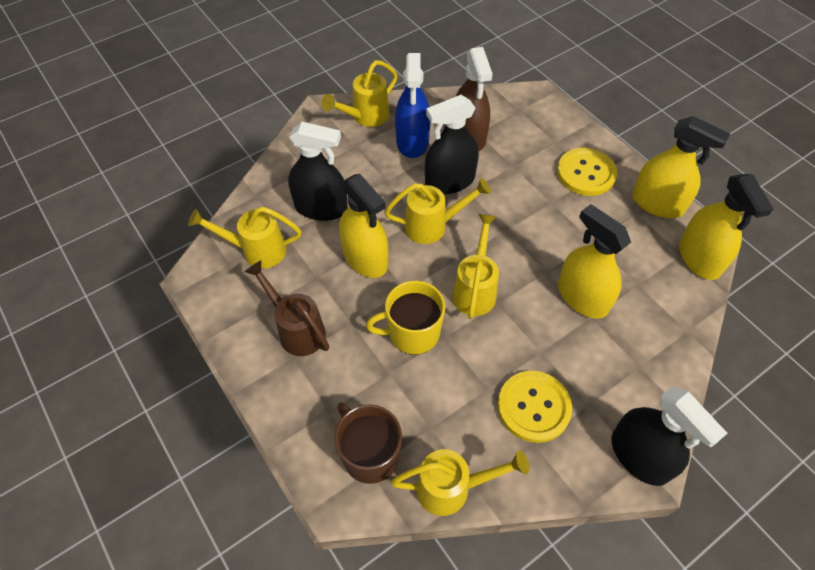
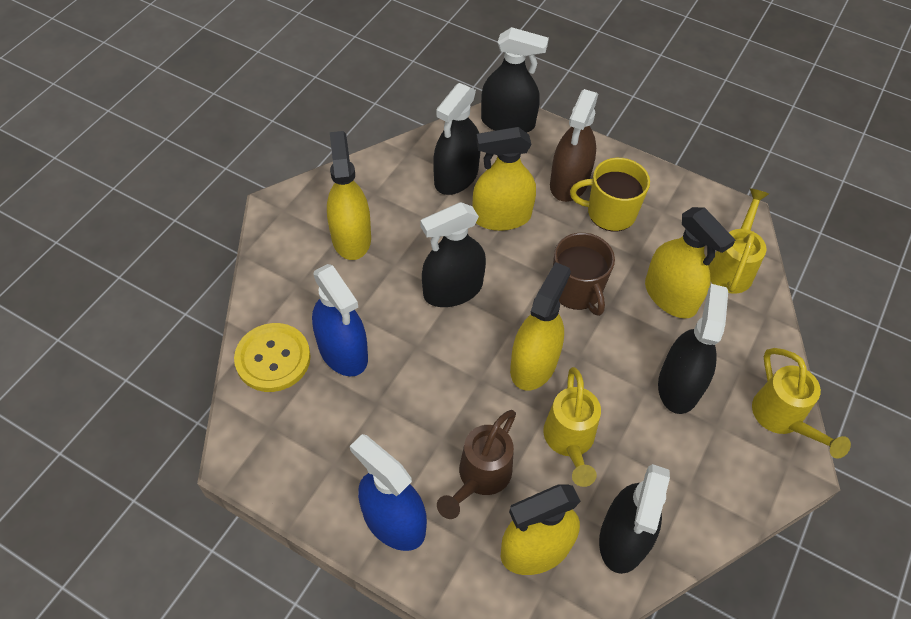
black spray bottle: [288,122,348,221] [425,95,479,194] [612,386,727,486] = 3 -> [421,202,486,307] [433,83,481,195] [481,27,549,133] [599,464,670,574] [658,284,728,414] = 5
blue spray bottle: [395,53,430,158] = 1 -> [312,264,368,376] [350,434,427,551] = 2
yellow button: [497,371,572,443] [557,148,617,196] = 2 -> [234,323,311,392] = 1
yellow spray bottle: [339,174,389,278] [558,204,631,319] [632,116,730,218] [679,174,773,280] = 4 -> [327,131,371,260] [473,127,536,231] [501,485,581,575] [510,262,571,391] [645,207,735,318] = 5
yellow watering can: [188,207,301,269] [322,60,397,127] [384,178,491,244] [391,449,529,516] [452,214,499,319] = 5 -> [543,367,601,487] [708,188,769,293] [752,348,851,459] = 3

